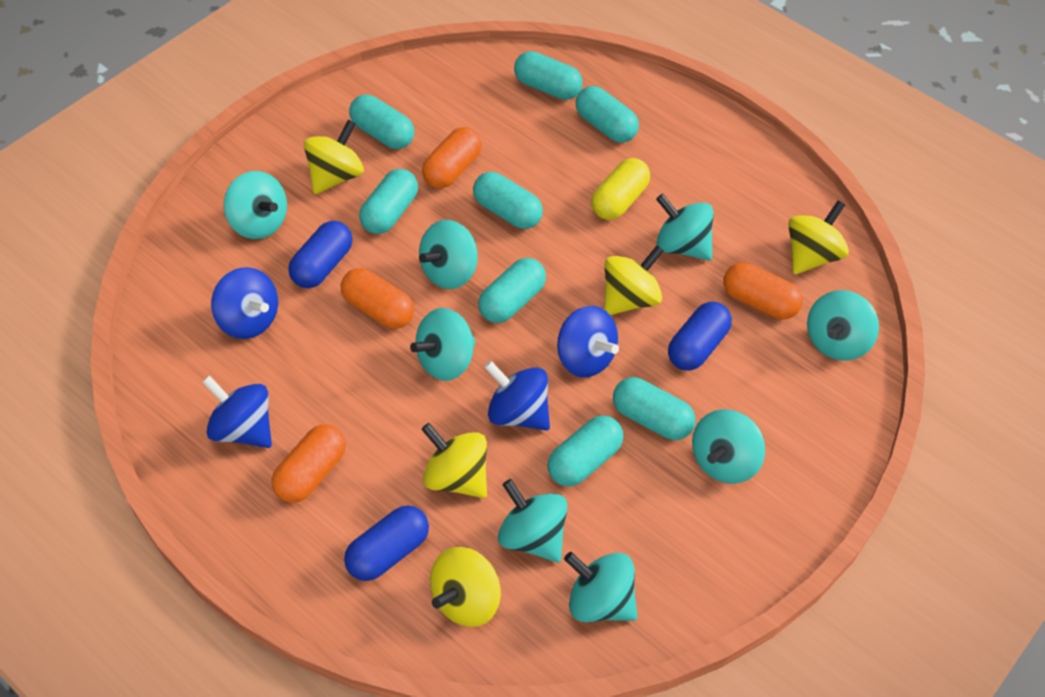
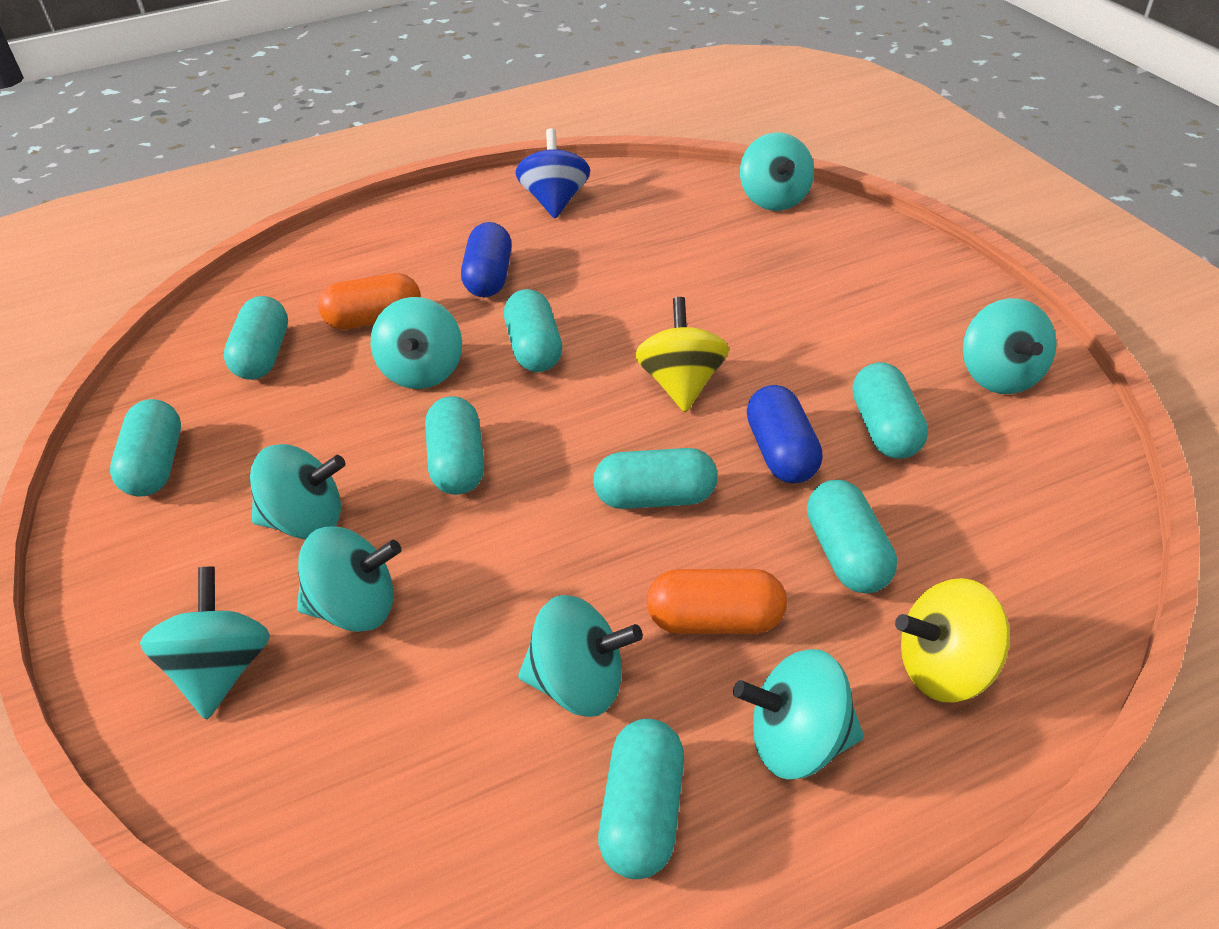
blue capsule: [288,221,353,288] [344,505,429,581] [668,302,732,371] = 3 -> [461,222,512,297] [746,385,823,483] = 2
blue spinning top: [202,375,272,448] [211,267,278,339] [484,361,550,430] [557,306,619,378] = 4 -> [516,128,590,218] = 1
orange capsule: [272,424,346,503] [341,268,414,329] [422,127,482,188] [724,262,803,319] = 4 -> [318,273,421,330] [647,569,787,634] = 2
yellow capsule: [591,158,650,220] = 1 -> none = 0
yellow spinning top: [304,120,364,195] [421,423,487,498] [430,547,501,627] [604,245,664,315] [788,200,849,275] = 5 -> [635,297,729,412] [895,578,1010,702] = 2

